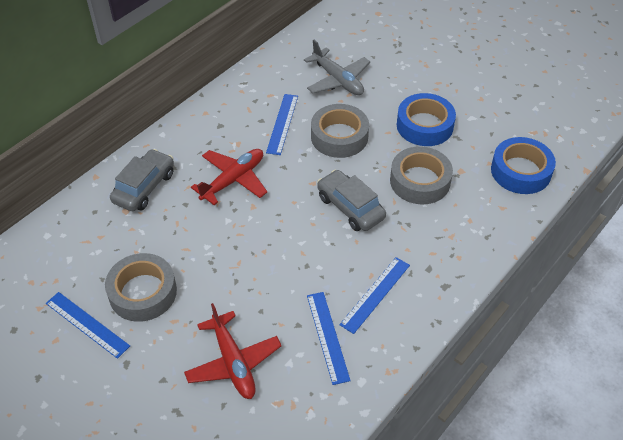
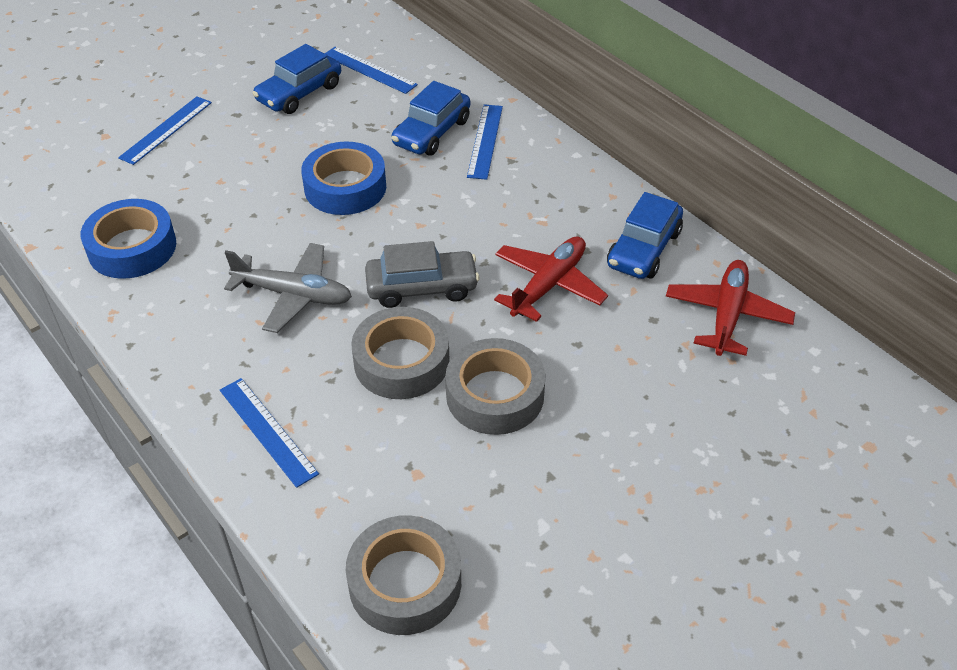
blue car: none = 0 -> [252,44,341,114] [391,81,470,156] [607,192,683,279] = 3
grey car: [110,149,174,211] [317,170,386,231] = 2 -> [365,241,480,308] = 1

